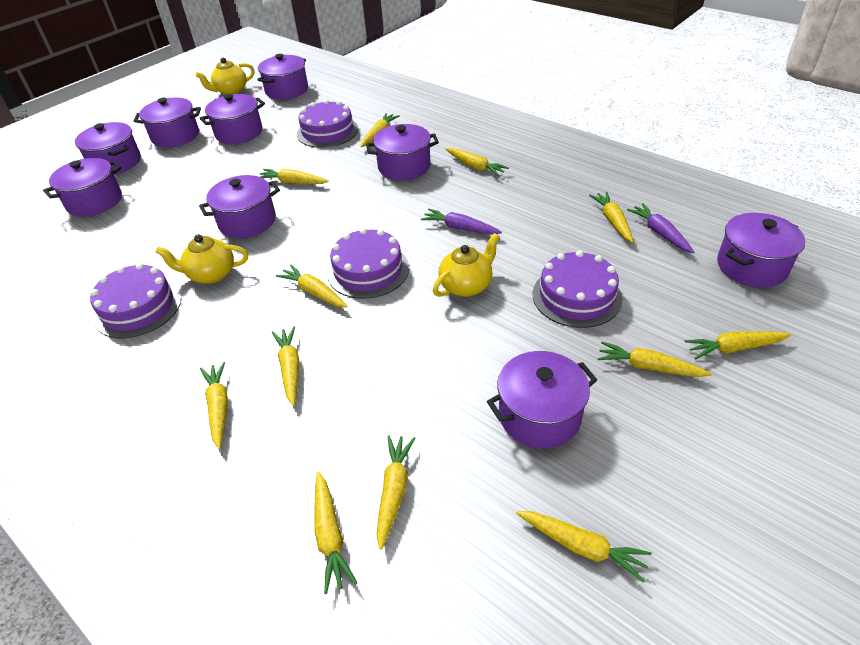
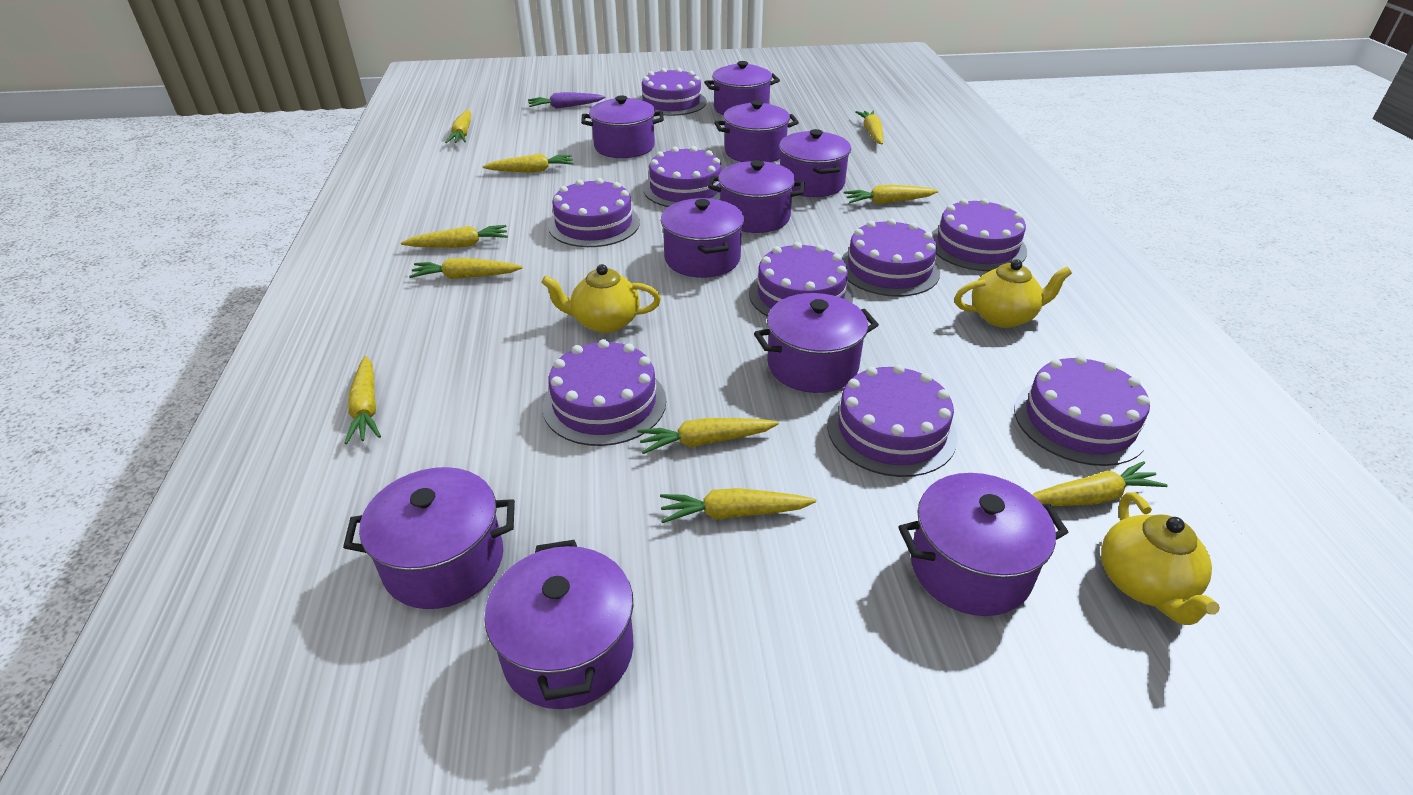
purple cake: [90,263,182,338] [297,100,359,148] [327,228,409,299] [533,250,622,328] = 4 -> [543,339,666,446] [548,178,640,247] [638,68,707,116] [643,146,722,207] [749,242,853,317] [827,364,958,477] [842,218,940,297] [932,198,1027,271] [1014,355,1150,466] = 9
purple carrot: [421,209,502,234] [627,203,694,253] = 2 -> [528,92,606,109] = 1
purple pot: [43,158,122,217] [75,122,141,175] [134,97,201,148] [199,94,265,144] [199,175,280,238] [258,54,308,100] [366,124,439,180] [487,351,597,449] [717,213,805,288] = 9 -> [343,467,515,609] [484,540,634,709] [581,96,664,158] [661,198,744,278] [704,61,780,115] [708,160,805,233] [714,100,799,162] [754,293,879,393] [779,129,851,197] [899,473,1069,616] = 10
yellow carrot: [200,362,228,449] [260,169,329,184] [271,326,300,406] [276,264,348,308] [314,472,357,594] [360,113,400,147] [376,435,415,550] [446,148,509,177] [516,511,652,583] [589,192,634,243] [598,341,712,377] [685,331,791,359] = 12 -> [344,356,381,444] [401,225,508,248] [409,258,523,279] [445,110,471,143] [482,154,574,172] [638,418,779,454] [660,488,816,523] [844,185,939,204] [855,111,883,144] [1032,461,1168,506] = 10

